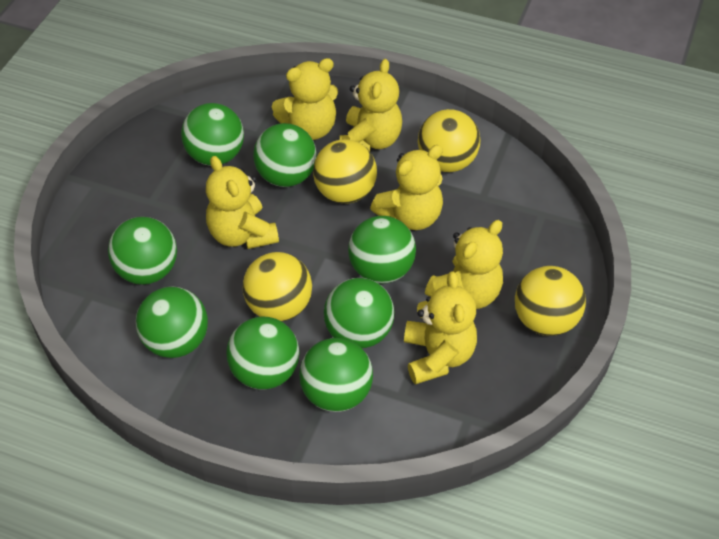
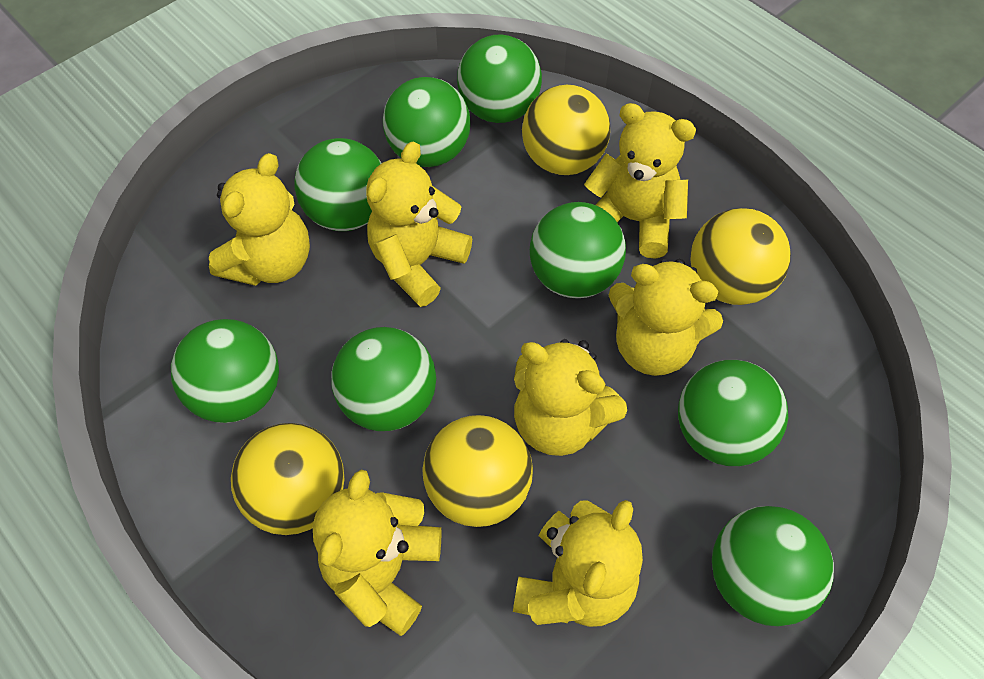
yellow teddy bear: [206,156,279,249] [272,58,338,140] [340,59,402,151] [370,145,443,230] [404,271,477,385] [425,220,503,309] = 6 -> [209,153,310,286] [313,469,442,636] [366,141,472,307] [513,500,643,627] [514,339,627,456] [584,103,696,259] [609,259,723,376] = 7

